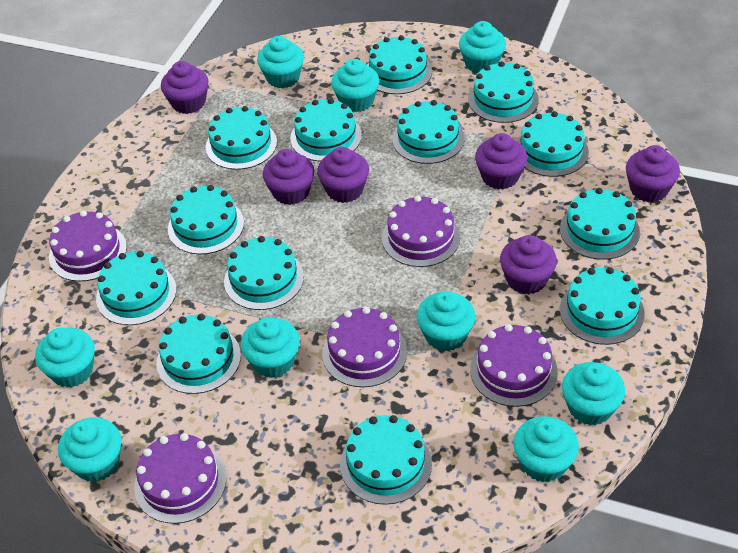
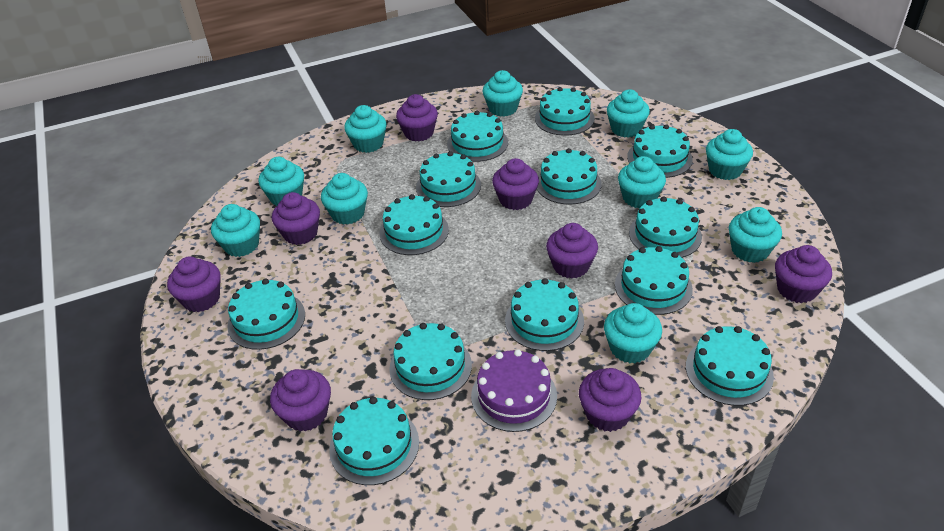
purple cake: [49,210,127,282] [134,433,226,524] [322,307,407,387] [382,196,460,267] [470,324,558,407] = 5 -> [471,349,557,432] = 1
purple cupcake: [161,61,208,114] [263,149,314,205] [317,147,369,203] [475,133,527,190] [500,235,557,294] [626,145,680,203] = 6 -> [167,257,221,312] [270,369,331,432] [272,192,320,245] [396,94,438,142] [492,158,539,210] [546,223,598,279] [579,368,642,432] [775,245,832,303] = 8
turquoise cupcake: [35,328,95,388] [58,417,121,482] [241,317,300,378] [257,36,304,88] [331,59,379,112] [416,291,476,351] [459,21,506,73] [513,416,579,482] [562,362,625,425] = 9 -> [211,204,260,257] [258,157,304,206] [321,173,368,225] [344,105,387,153] [482,70,523,117] [604,303,662,363] [607,89,650,138] [618,156,666,209] [706,129,753,180] [729,207,782,263] = 10

